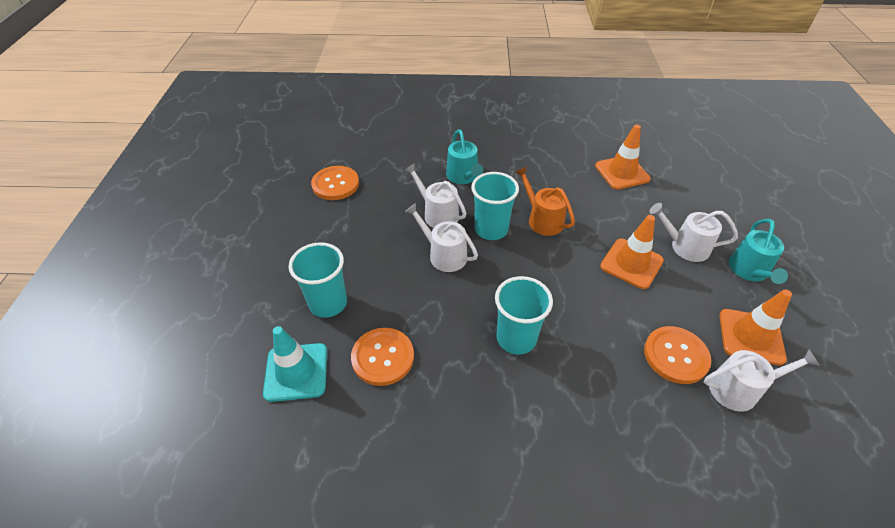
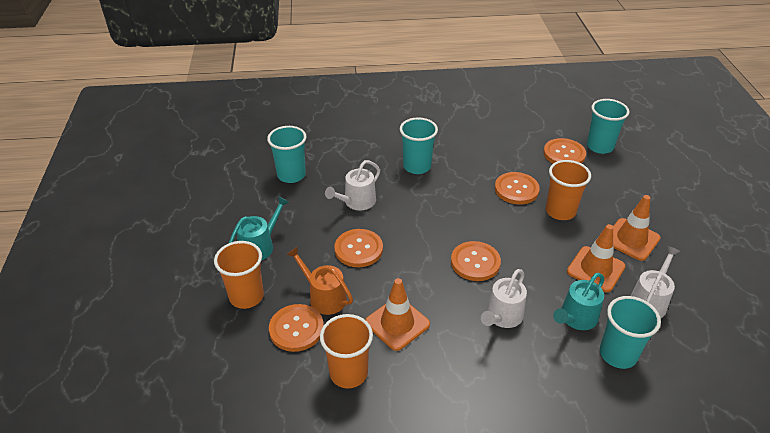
orange button: [311,166,359,200] [351,328,414,386] [644,326,711,384] = 3 -> [269,304,324,352] [334,229,383,267] [451,241,501,281] [495,172,540,204] [543,138,586,164] = 5
orange cup: none = 0 -> [214,241,264,309] [320,314,373,389] [546,160,591,220] = 3
turquoise cup: [288,242,347,318] [471,172,519,240] [495,276,553,355] = 3 -> [267,126,306,183] [400,118,438,174] [587,99,629,154] [600,296,661,369] = 4
turquoise traffic cone: [263,326,327,402] = 1 -> none = 0
white watering can: [404,163,467,228] [405,203,478,272] [649,203,738,262] [704,350,820,411] = 4 -> [325,160,380,210] [481,269,527,328] [630,246,680,318] = 3

